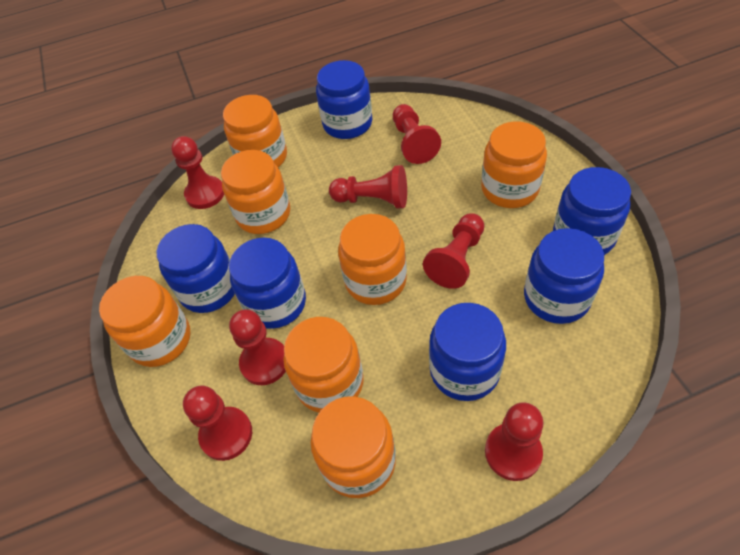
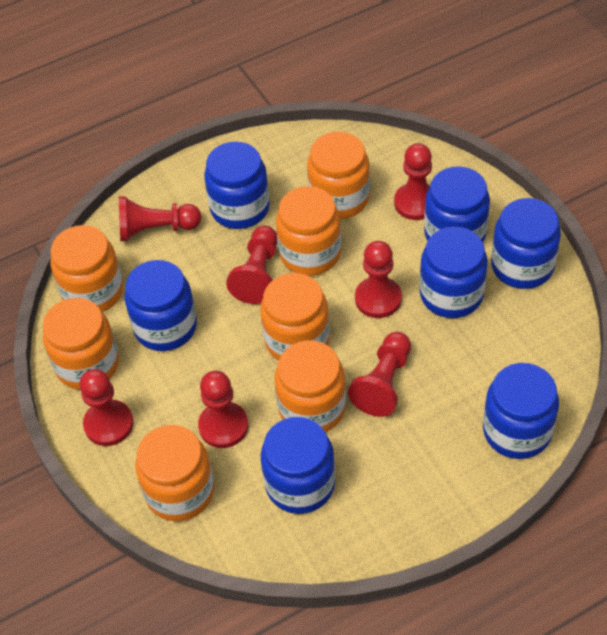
blue jar: [157,224,235,313] [229,238,306,329] [316,60,372,139] [429,303,506,401] [524,228,604,324] [553,167,631,255] = 6 -> [125,260,197,351] [204,142,270,229] [261,417,335,514] [420,227,488,318] [424,166,490,242] [483,363,559,459] [491,198,561,289] = 7

